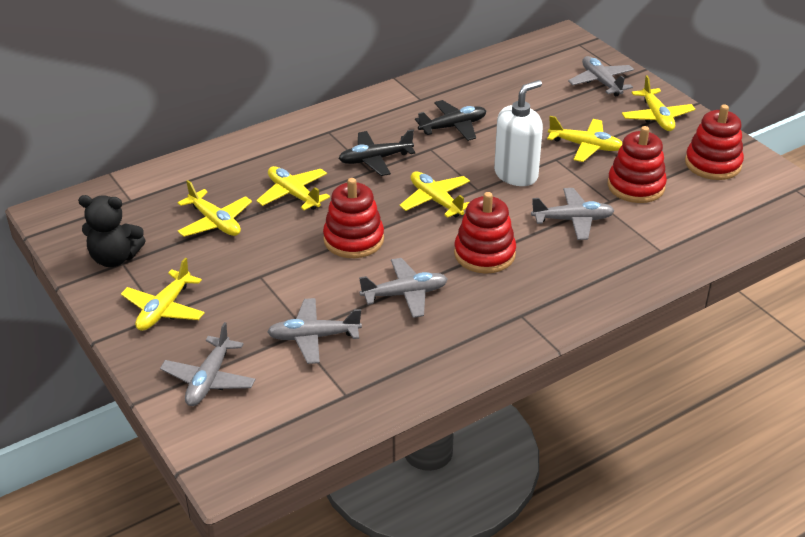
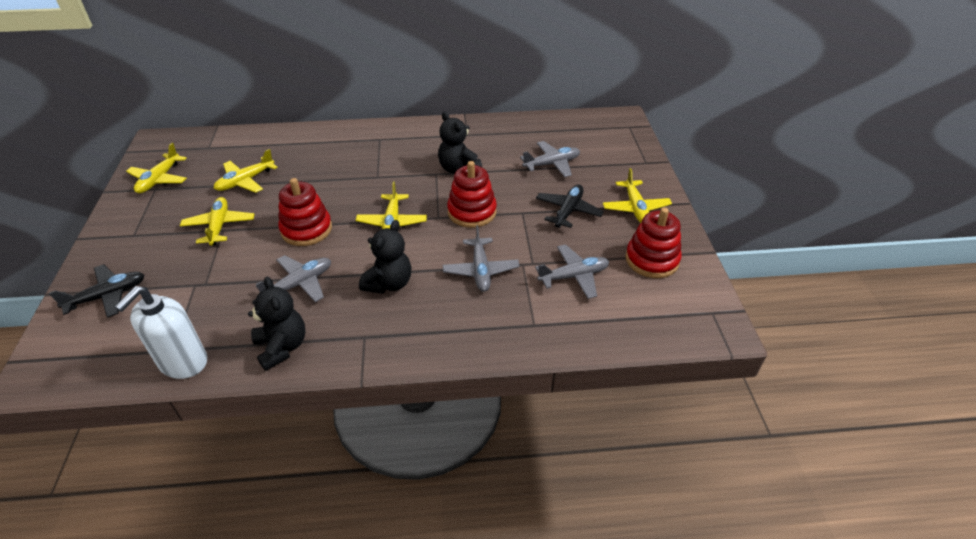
black teddy bear: [78,195,146,267] = 1 -> [248,277,306,371] [359,220,412,294] [438,112,482,173] = 3
grey plane: [160,322,256,406] [267,298,362,364] [359,258,448,318] [531,188,615,240] [568,56,634,97] = 5 -> [256,255,331,302] [443,225,520,292] [520,141,580,177] [535,244,609,299] = 4
red stacking toy: [323,178,384,258] [454,192,516,274] [608,126,667,203] [685,105,744,180] = 4 -> [278,178,332,246] [447,161,497,228] [625,208,682,278] = 3
yellow plane: [121,258,205,331] [177,180,252,237] [256,166,330,210] [399,171,470,218] [547,116,622,162] [622,75,695,131] = 6 -> [126,143,187,193] [180,197,255,246] [214,149,278,193] [356,181,427,229] [602,168,672,223] = 5

